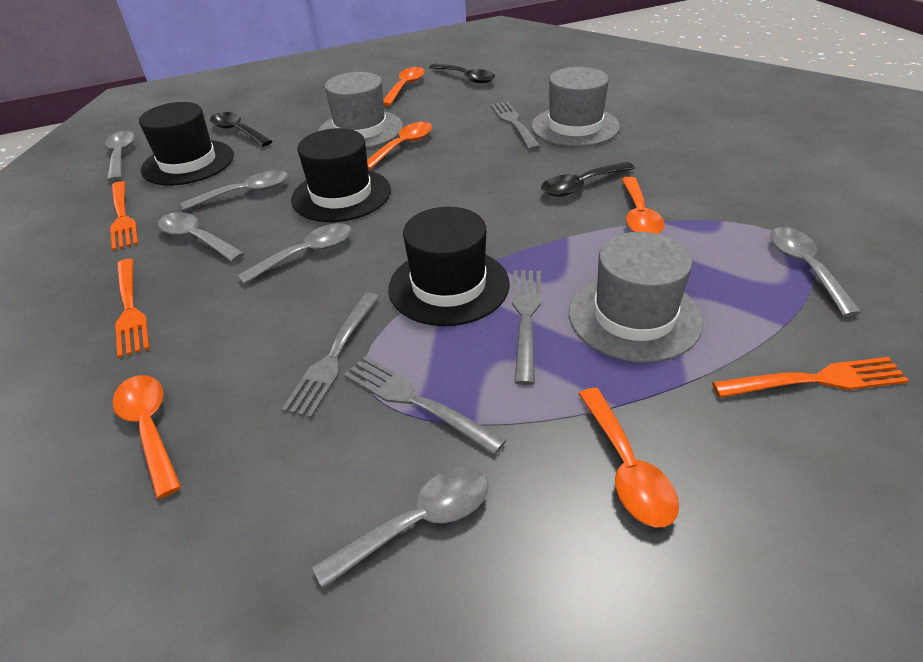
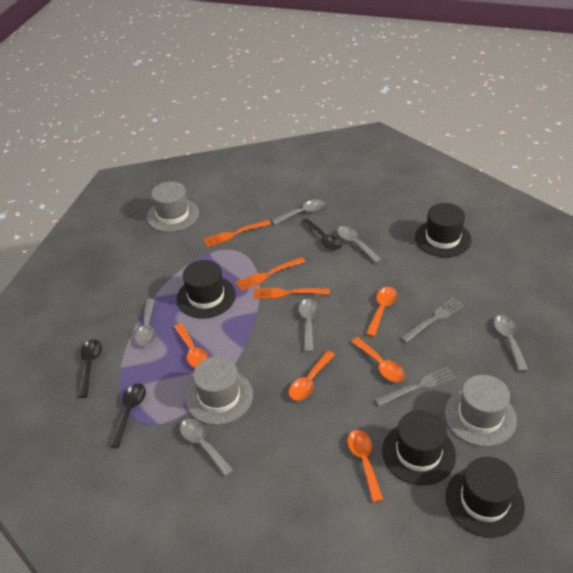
black hat: [139,102,234,185] [291,128,391,222] [388,207,510,326] = 3 -> [177,260,236,319] [382,410,456,485] [415,203,472,257] [445,457,525,538] = 4
grey fork: [281,293,380,418] [344,356,506,455] [490,101,541,150] [512,270,541,385] = 4 -> [375,367,456,406] [400,298,464,343] = 2

